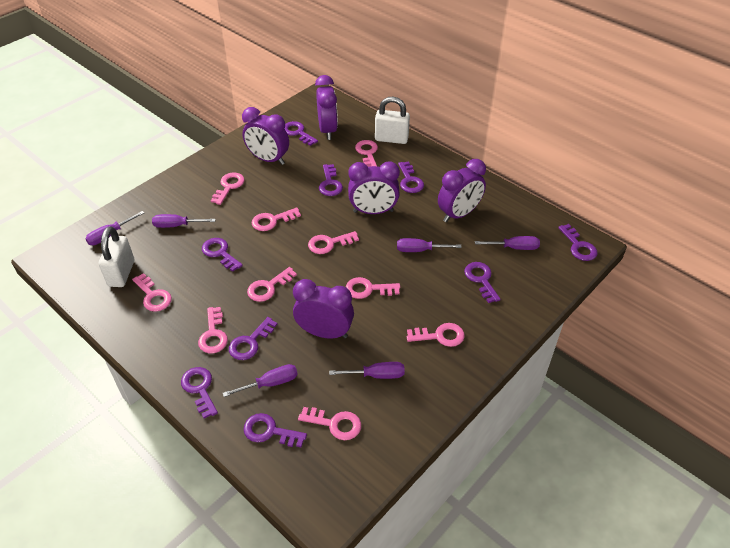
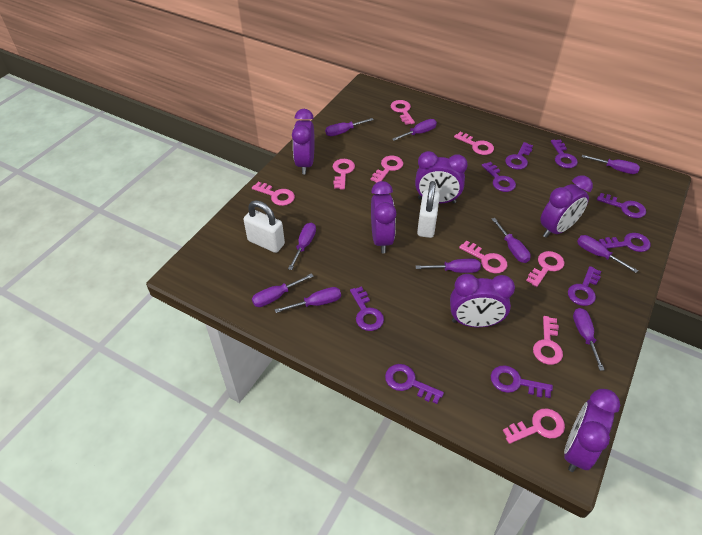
pink key: [132,273,172,312] [198,307,228,353] [211,172,244,205] [247,267,297,302] [252,207,301,231] [298,407,361,440] [308,231,359,254] [346,277,400,299] [355,140,378,167] [407,323,465,347] = 10 -> [252,182,295,206] [333,159,355,190] [371,156,403,183] [391,100,415,125] [454,132,494,155] [459,241,507,273] [503,408,565,444] [526,251,564,287] [533,316,563,365] = 9
purple clock: [242,107,289,165] [293,279,354,338] [315,75,338,140] [348,161,400,214] [438,159,486,222] = 5 -> [292,109,315,174] [371,181,396,253] [415,151,468,203] [450,274,515,327] [540,175,593,238] [564,389,620,472] = 6
purple screwdriver: [85,211,144,245] [152,214,216,228] [223,364,298,397] [329,362,405,379] [397,238,462,252] [475,236,540,250] = 6 -> [252,273,314,307] [275,287,341,313] [288,222,316,270] [325,118,374,136] [392,119,437,141] [415,259,481,273] [492,218,531,263] [573,308,604,371] [577,235,638,273] [582,155,640,174] = 10

